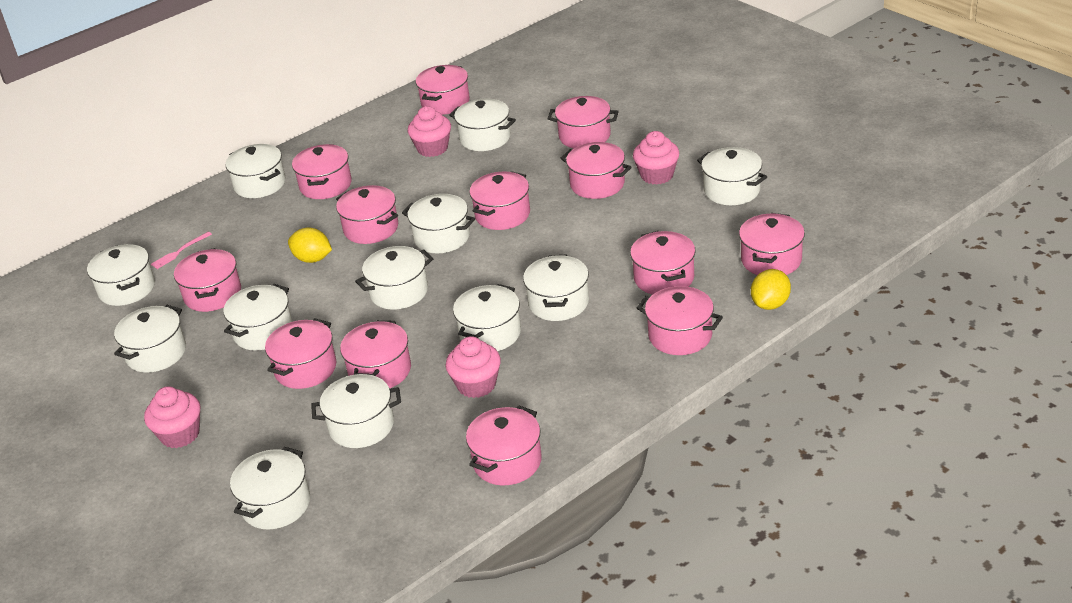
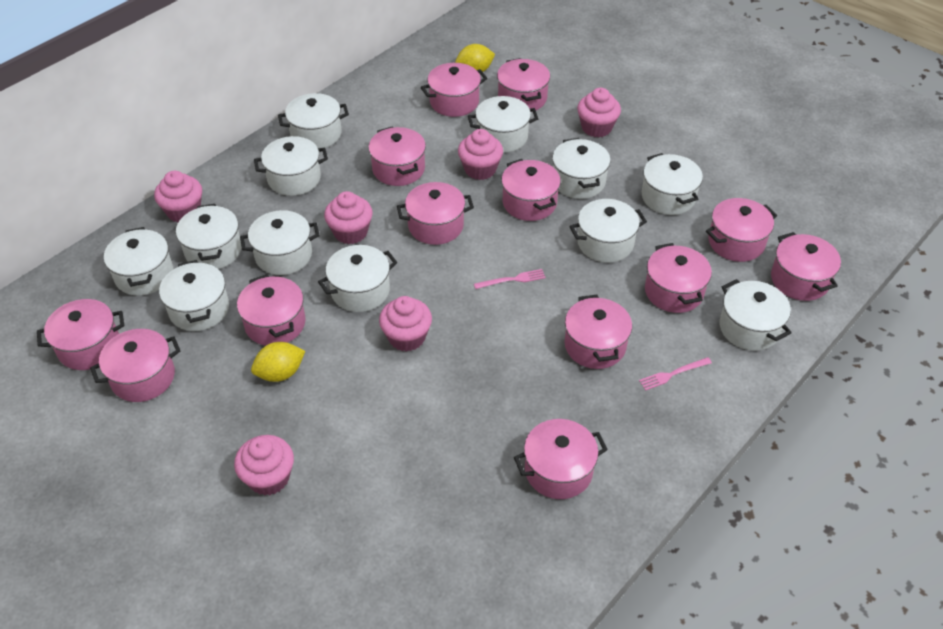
pink cupcake: [144,386,200,448] [408,106,451,157] [446,336,501,398] [633,131,679,185] = 4 -> [154,171,202,223] [234,435,294,496] [324,191,373,244] [379,296,432,352] [458,129,503,180] [577,88,621,138] = 6
pink fork: [151,231,212,269] = 1 -> [474,269,546,289] [639,357,712,391] = 2

